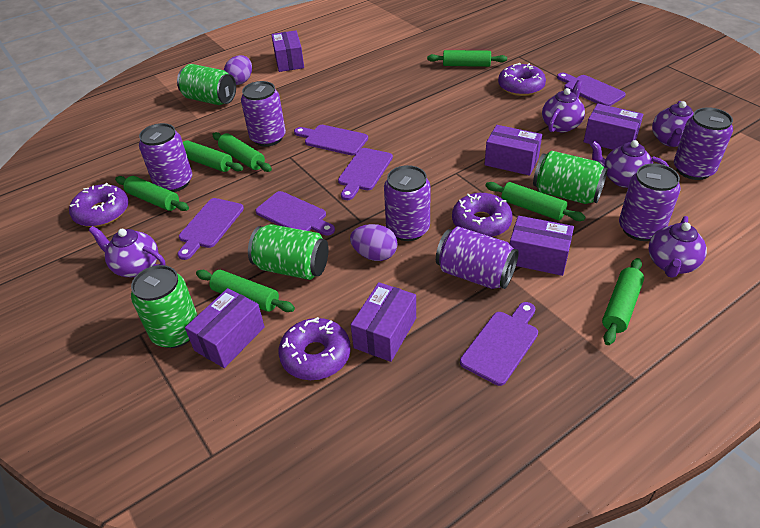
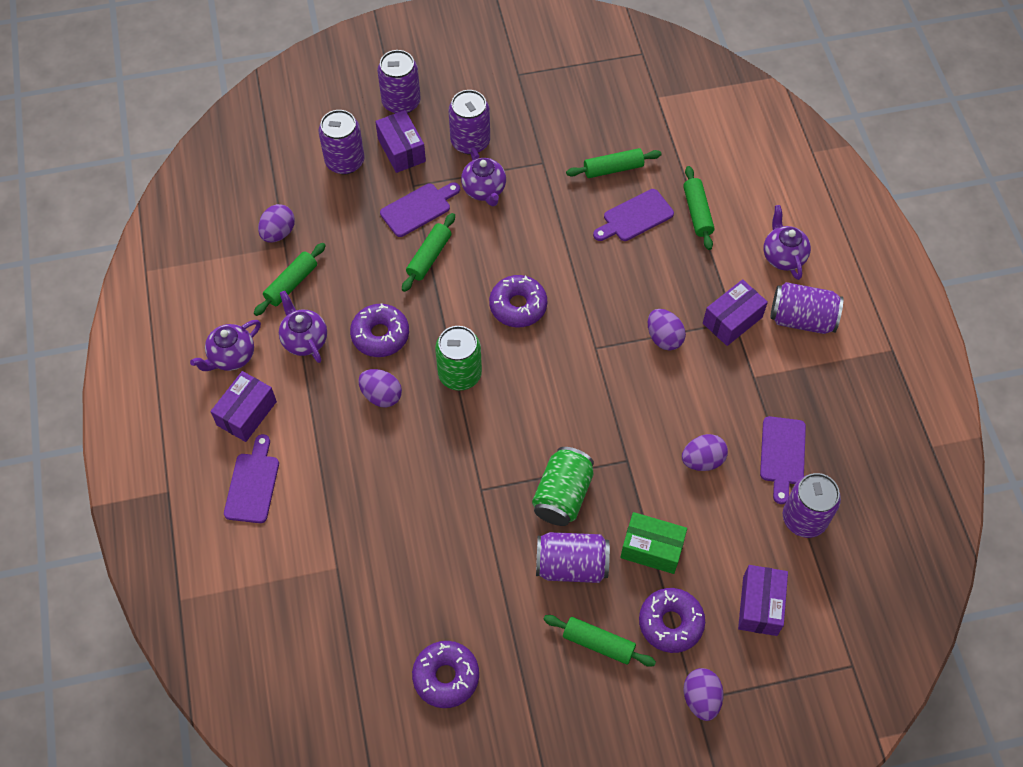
green box: none = 0 -> [620,512,687,574] = 1
green can: [131,265,198,348] [177,64,236,105] [248,224,329,280] [533,151,608,204] = 4 -> [435,326,482,391] [532,447,594,526] = 2
green rolling pin: [115,176,189,211] [183,140,243,172] [196,270,295,312] [212,132,272,172] [427,50,507,67] [485,182,586,221] [602,258,644,345] = 7 -> [254,243,326,316] [402,213,455,292] [543,615,656,667] [566,148,662,178] [683,166,715,250] = 5
purple box: [185,288,265,368] [271,31,304,72] [351,282,416,362] [484,125,542,176] [510,216,574,276] [583,104,643,150] = 6 -> [210,371,277,442] [375,110,426,173] [703,279,768,346] [738,565,788,636] = 4
purple cutting board: [178,198,244,260] [255,191,335,236] [294,125,368,155] [338,148,393,200] [460,302,538,386] [557,73,626,106] = 6 -> [224,434,279,523] [380,182,460,237] [593,189,674,241] [760,416,806,504] = 4
purple egg: [224,55,252,85] [350,224,398,261] = 2 -> [258,204,295,242] [358,369,402,408] [648,309,686,351] [682,434,728,471] [683,668,723,721] = 5
purple teapot: [88,226,165,277] [542,80,585,132] [590,140,669,188] [649,216,707,278] [652,101,693,147] = 5 -> [190,320,261,371] [279,291,327,363] [461,147,506,206] [763,205,811,280] = 4

